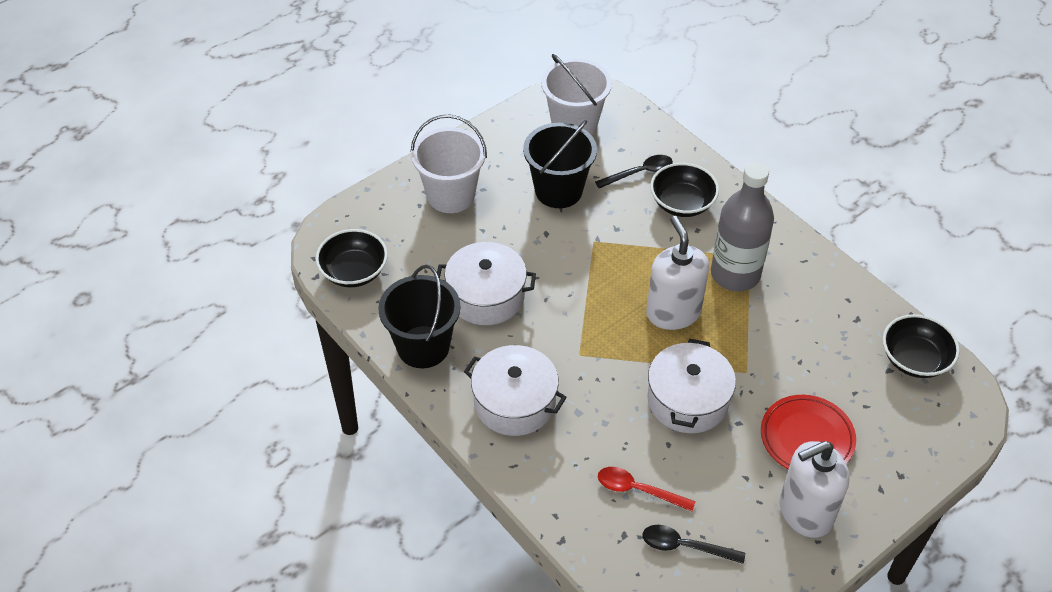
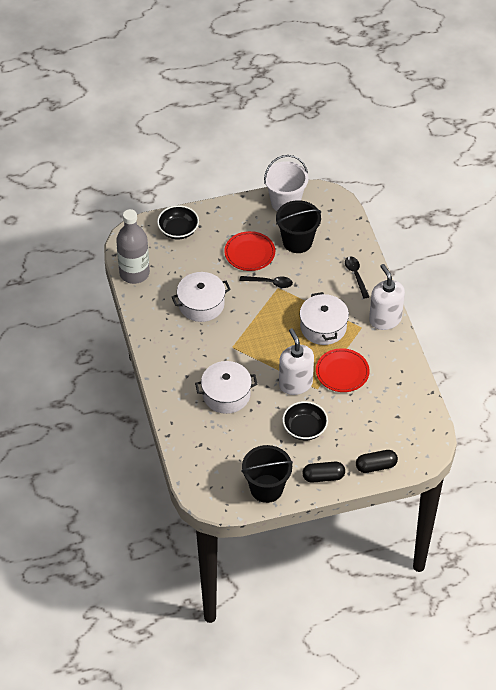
black bowl: [316,229,388,287] [650,163,719,217] [883,314,960,378] = 3 -> [157,205,199,239] [282,401,328,440] = 2
black capsule: none = 0 -> [302,462,345,483] [356,450,398,473] = 2
red plate: [761,395,856,469] = 1 -> [224,231,275,271] [316,348,370,392] = 2
red spoon: [598,467,696,511] = 1 -> none = 0
white bucket: [411,114,487,213] [541,54,612,135] = 2 -> [264,155,309,211] = 1

